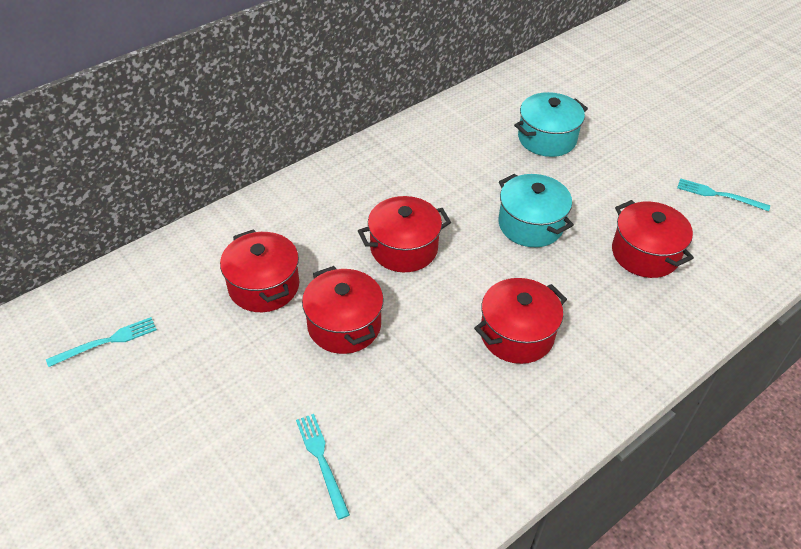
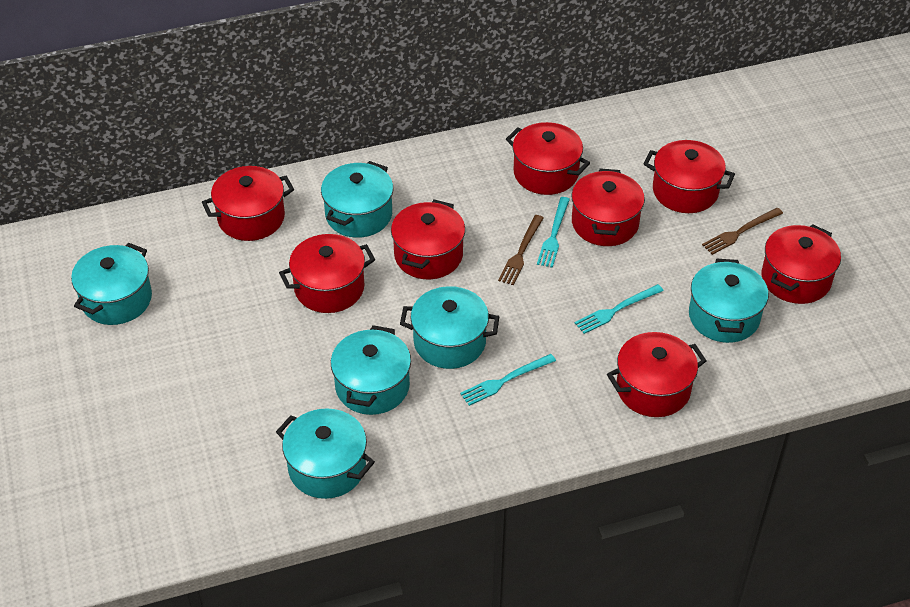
brown fork: none = 0 -> [498,215,544,285] [702,208,783,255] = 2
red pot: [220,229,299,312] [302,266,384,354] [358,196,451,272] [474,278,567,364] [612,200,694,278] = 5 -> [202,166,294,241] [279,234,375,313] [391,200,465,279] [506,122,590,195] [572,168,645,246] [607,332,707,417] [644,140,735,213] [762,224,841,304] = 8
turquoise pot: [498,174,574,247] [514,92,588,157] = 2 -> [71,243,152,325] [276,408,375,499] [321,161,393,238] [331,325,411,415] [400,286,499,369] [689,259,769,343] = 6

